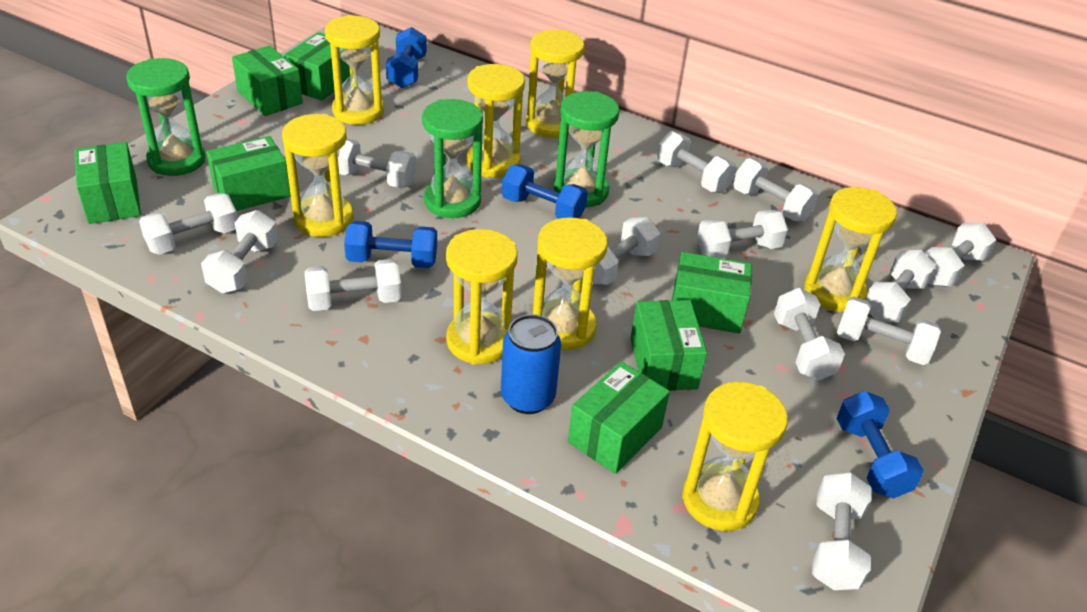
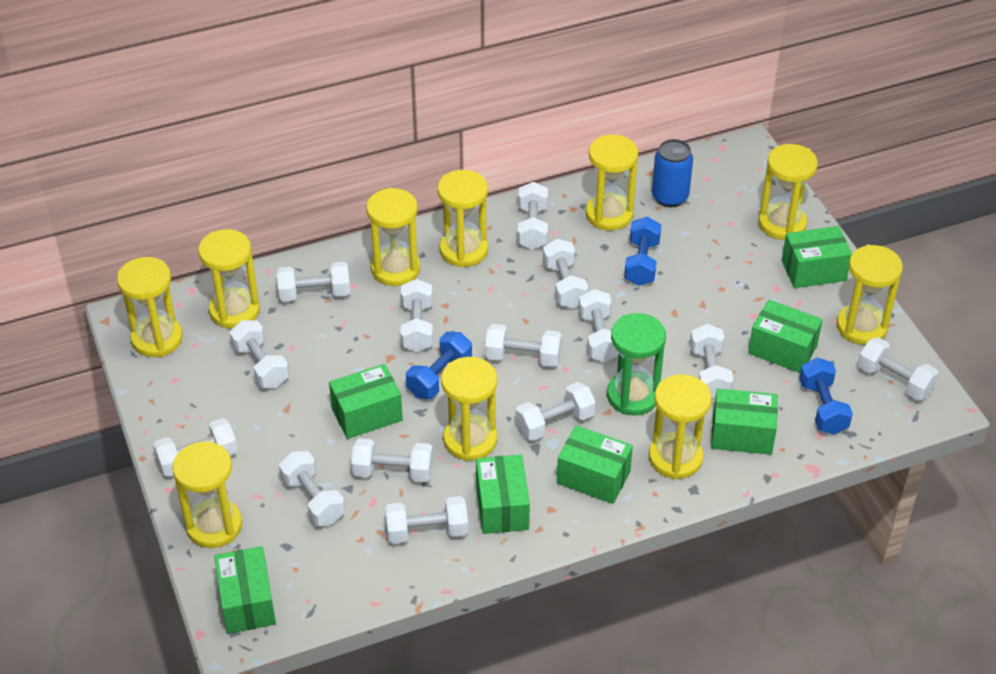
blue dumbbell: [344,221,437,268] [386,27,427,88] [502,165,588,219] [837,391,924,499] = 4 -> [406,332,472,399] [624,217,661,286] [799,358,853,434] = 3
green hourglass: [126,58,206,176] [422,99,483,218] [554,91,620,207] = 3 -> [607,313,666,416] = 1
white dumbbell: [139,193,238,255] [201,210,278,294] [304,259,402,311] [338,138,416,188] [593,217,660,285] [657,131,736,193] [697,209,788,258] [733,158,819,222] [774,288,845,381] [812,472,872,590] [837,297,941,365] [865,250,936,323] [925,222,996,287] = 13 -> [153,418,238,477] [229,320,289,388] [277,262,350,302] [279,451,345,526] [351,438,433,482] [385,496,468,544] [401,279,433,352] [485,324,562,367] [515,382,596,441] [518,182,548,250] [543,239,588,308] [578,289,619,362] [690,324,733,399] [858,337,939,400] = 14
yellow hourglass: [282,114,353,237] [325,15,384,125] [446,229,518,365] [466,64,525,178] [526,30,585,138] [533,217,608,350] [683,382,788,531] [804,187,897,312] = 8 -> [117,257,183,357] [172,441,242,548] [198,229,260,328] [366,188,420,286] [438,170,488,267] [441,357,497,461] [586,135,638,230] [649,374,712,479] [758,144,818,240] [837,245,903,345] = 10

